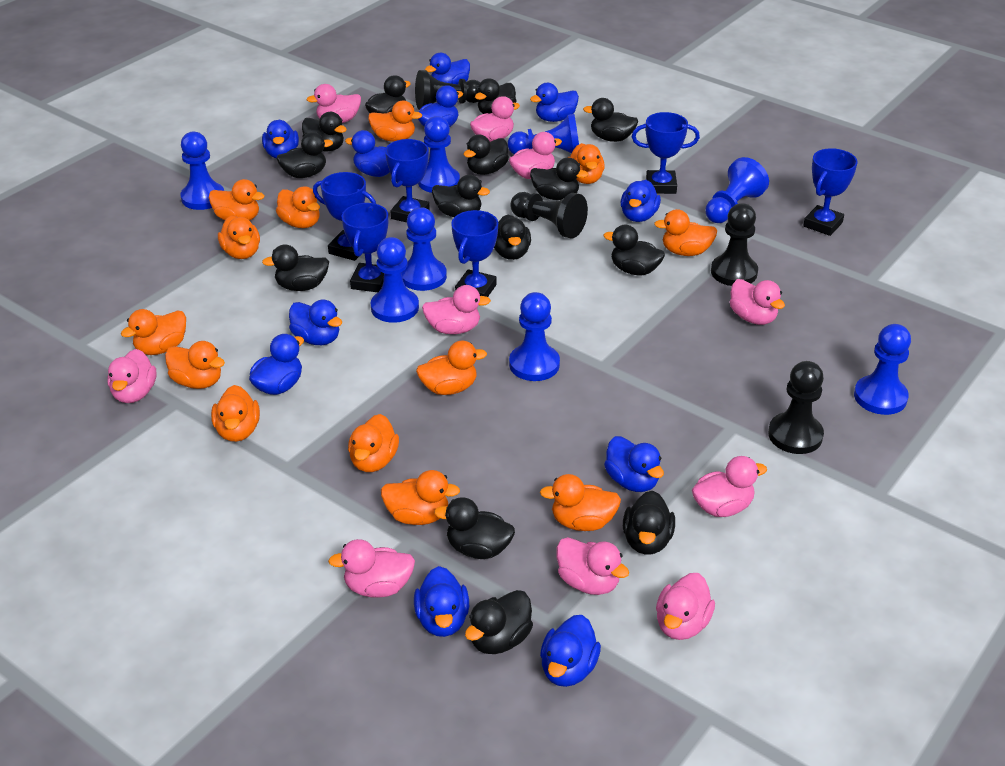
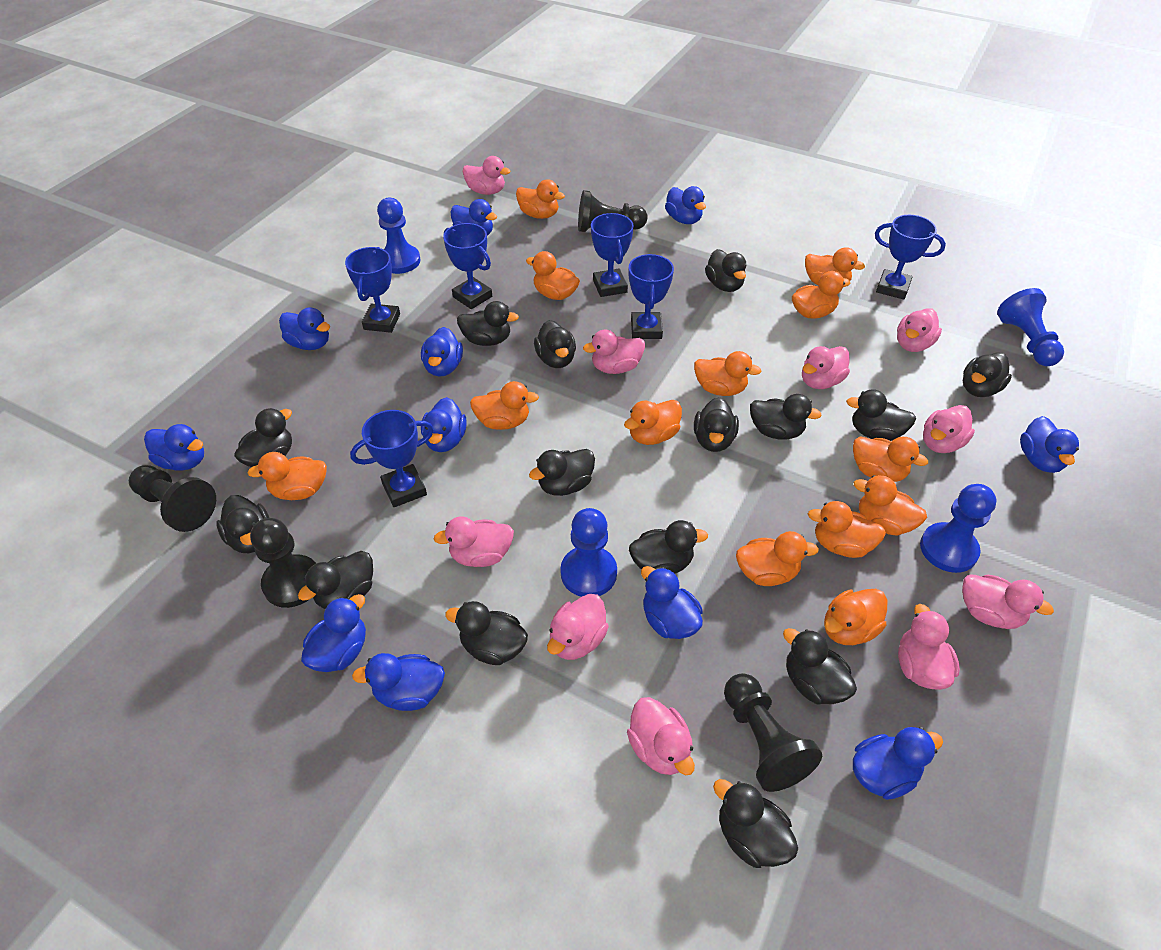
black duck: [262,244,329,291] [276,132,333,178] [302,112,347,151] [365,75,411,113] [432,175,490,217] [434,497,515,559] [463,135,509,175] [465,590,533,654] [475,78,516,114] [494,214,531,260] [530,157,588,200] [583,98,638,142] [604,225,665,276] [623,491,675,555] = 14 -> [217,495,269,553] [234,408,292,467] [298,551,373,609] [445,601,528,665] [457,301,519,346] [529,449,595,496] [534,320,576,368] [629,520,708,574] [694,397,739,452] [705,249,746,292] [713,779,798,868] [750,394,822,440] [783,628,857,704] [846,389,916,441] [963,352,1012,397] = 15
blue pawn: [180,132,224,210] [371,237,419,323] [401,207,447,291] [418,116,460,193] [508,114,579,154] [509,292,560,381] [705,157,769,223] [854,324,911,415] = 8 -> [377,198,421,274] [560,508,617,597] [920,484,996,573] [997,288,1064,366] = 4

